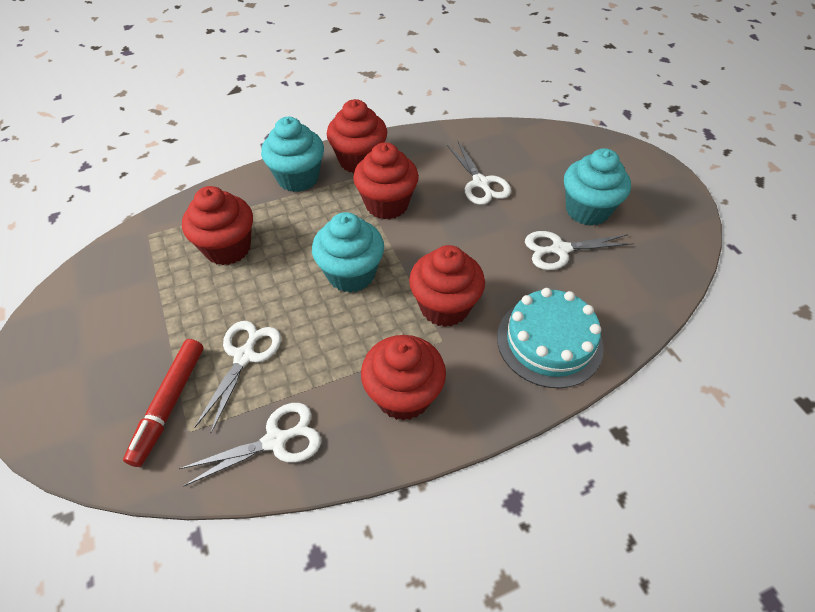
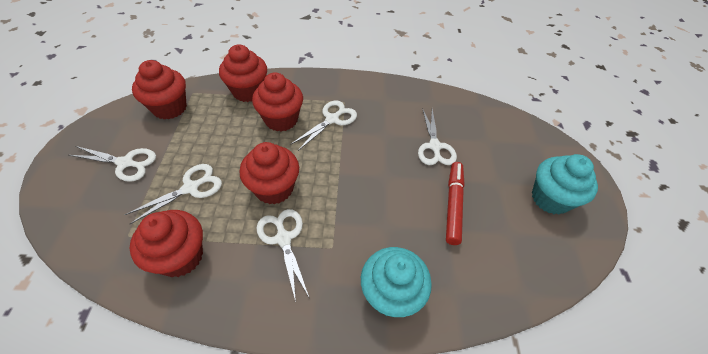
turquoise cake: [497,288,604,388] = 1 -> none = 0
turquoise cupcake: [261,117,324,192] [312,212,384,293] [564,148,631,226] = 3 -> [361,247,432,317] [532,154,598,215] = 2
white scissors: [179,403,321,487] [194,321,281,433] [447,141,511,205] [525,231,634,270] = 4 -> [69,146,156,182] [125,164,222,224] [257,209,310,302] [290,100,357,151] [418,108,457,165] = 5

